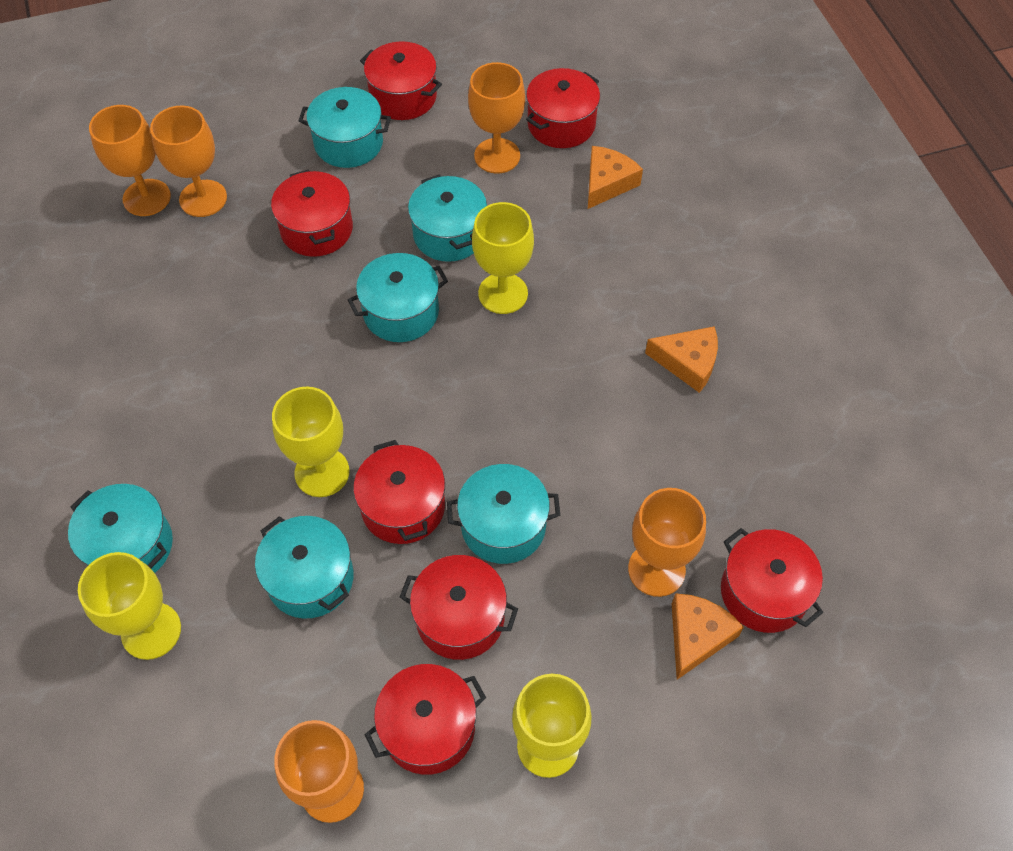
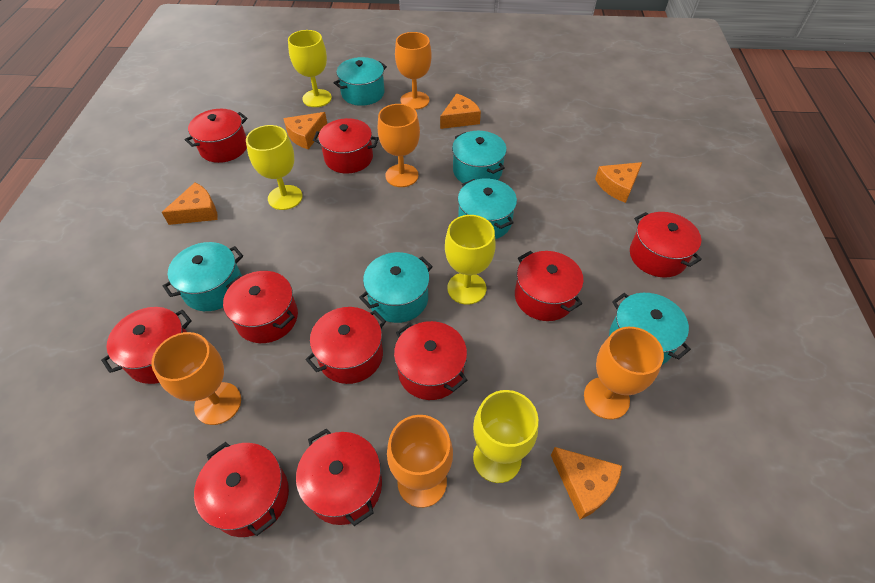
orange cheese: [588,146,643,209] [645,326,718,393] [672,593,744,680] = 3 -> [161,183,217,225] [283,112,327,149] [440,94,481,129] [551,447,622,520] [595,162,643,203] = 5
red pot: [271,169,353,257] [353,440,445,544] [360,41,442,120] [364,664,486,775] [400,555,518,660] [526,68,600,148] [721,528,823,633] = 7 -> [101,307,192,384] [185,109,248,163] [194,442,289,537] [223,271,298,343] [296,429,382,526] [305,307,386,384] [313,118,379,174] [394,321,467,400] [515,251,583,321] [630,212,702,278] = 10

